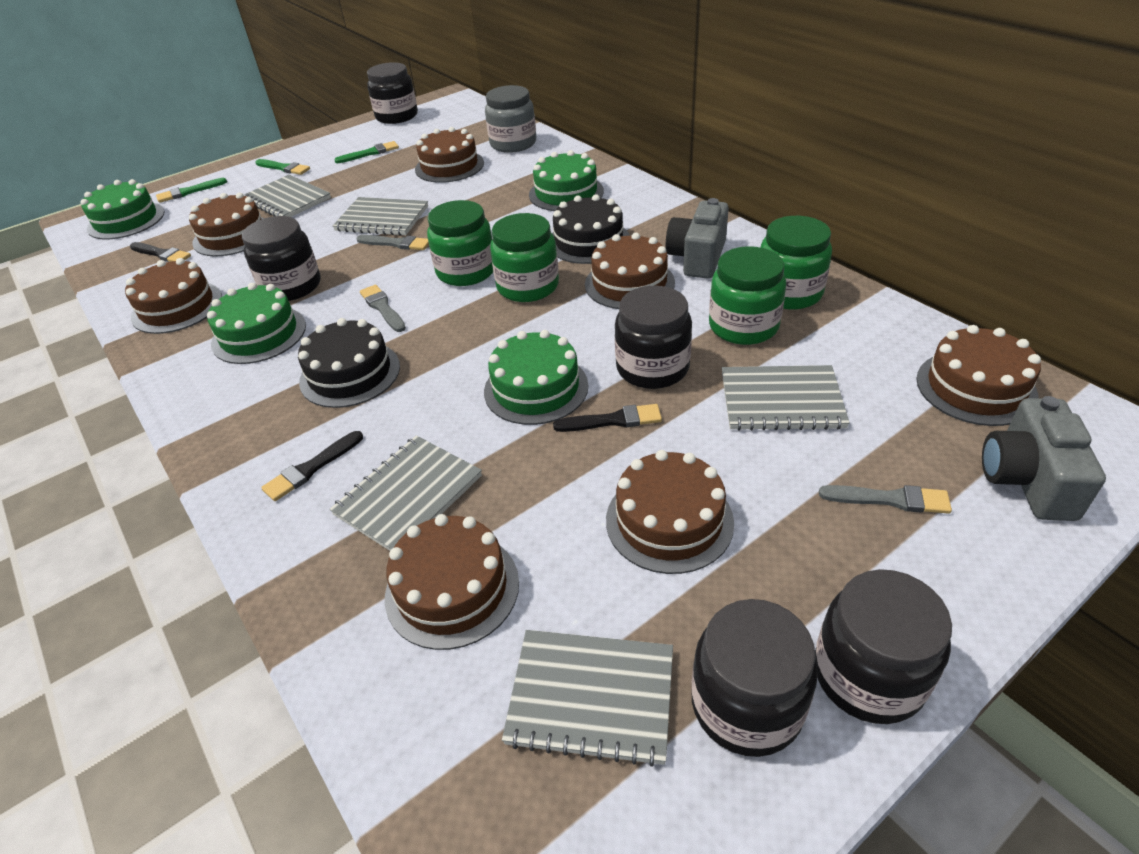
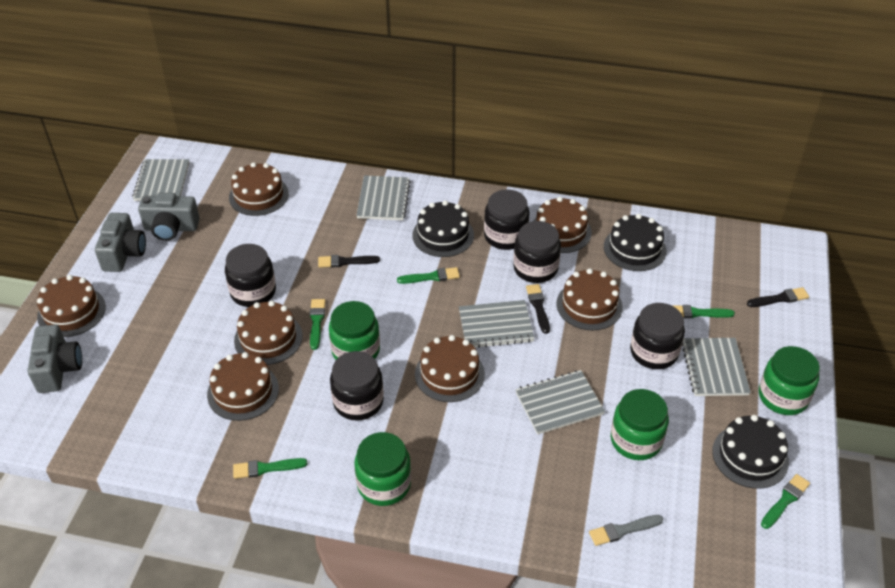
black cake: [298,318,400,408] [552,194,630,264] = 2 -> [413,201,474,257] [604,214,667,271] [712,415,789,489] = 3
green brush: [156,178,227,203] [255,159,310,175] [334,141,399,163] = 3 -> [233,458,307,479] [310,299,325,350] [397,267,460,284] [671,305,735,318] [761,474,810,529] = 5
green cake: [80,179,165,239] [207,283,306,364] [484,330,588,425] [529,150,604,211] = 4 -> none = 0
grey brush: [356,235,429,250] [360,285,406,332] [819,485,952,514] = 3 -> [589,515,663,546] = 1
grey camera: [666,198,729,279] [982,396,1106,521] = 2 -> [28,325,82,393] [95,213,146,272] [138,193,200,241] = 3
grey jar: [485,85,536,153] = 1 -> none = 0

